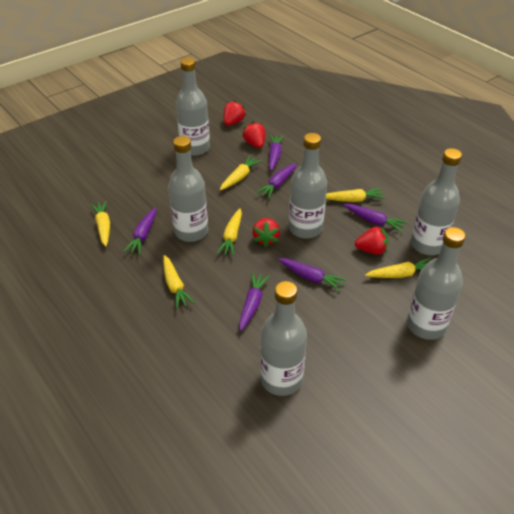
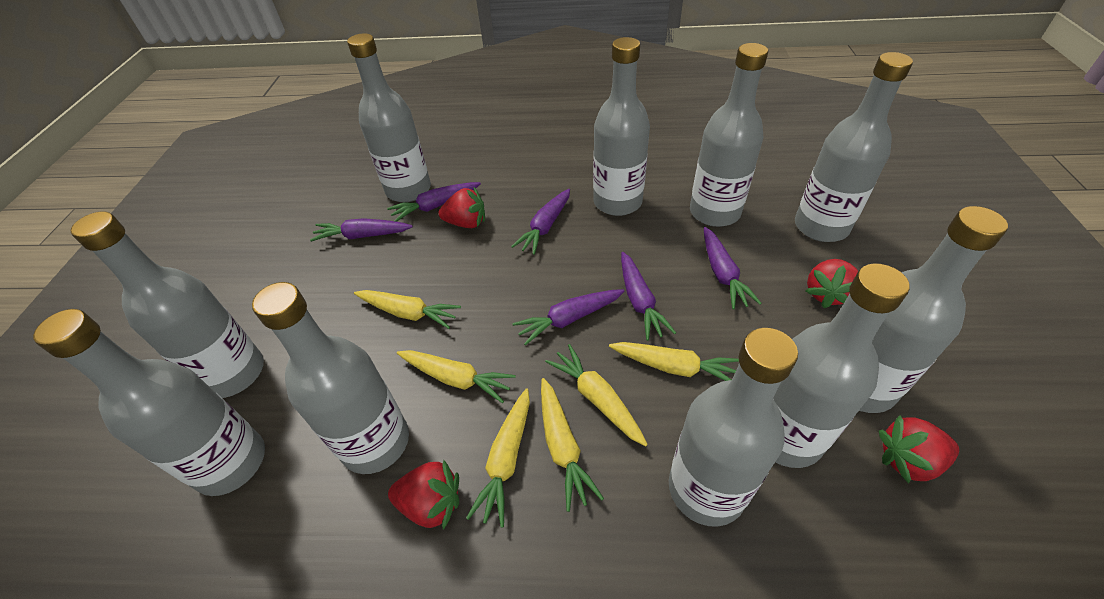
grey bottle: [168,136,208,242] [176,58,210,156] [260,281,307,396] [289,133,327,239] [407,227,466,340] [411,148,462,255] = 6 -> [33,309,265,496] [71,211,264,398] [252,282,409,474] [347,33,431,202] [593,37,650,216] [669,328,798,527] [690,43,768,227] [773,263,910,468] [795,52,913,242] [859,206,1008,413] = 10

